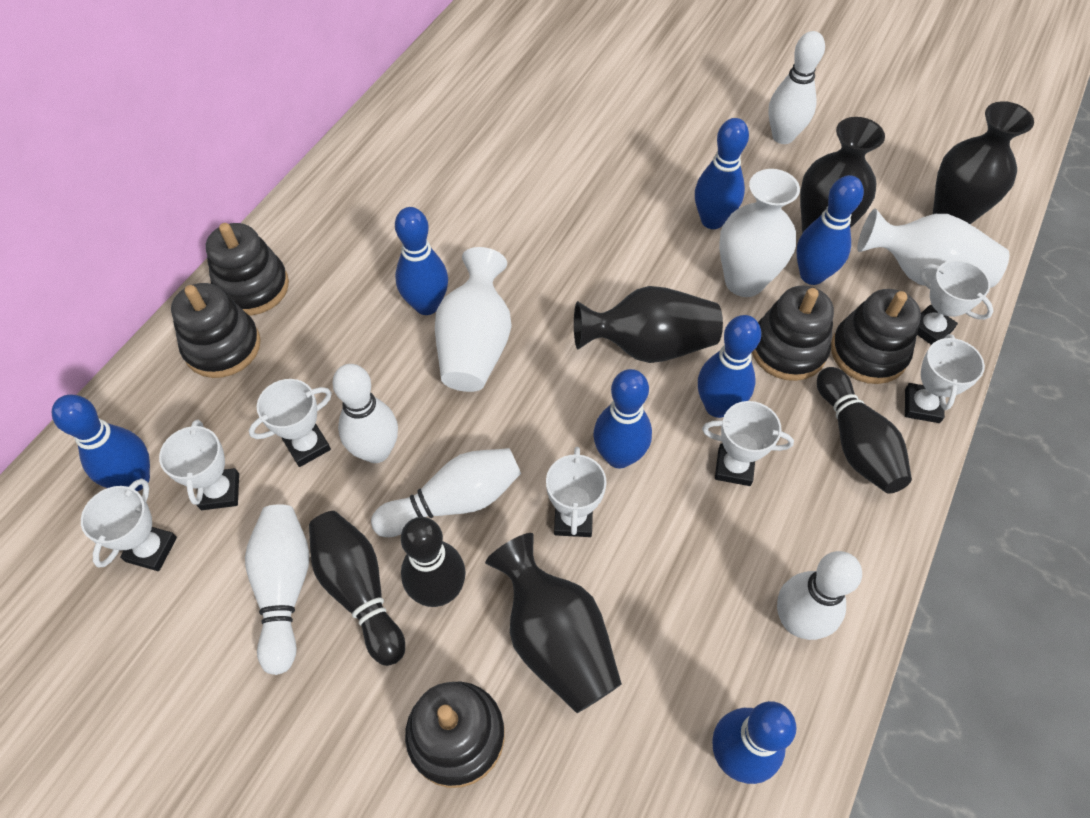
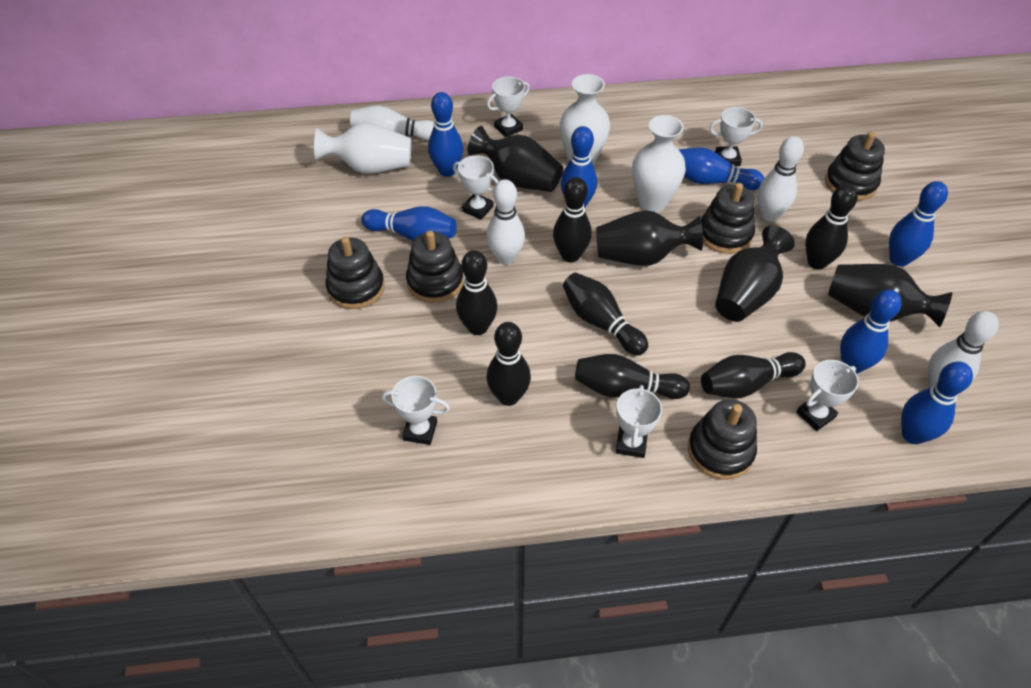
black bowling pin: [309,511,405,666] [401,517,466,607] [817,367,912,494] = 3 -> [456,250,498,335] [486,322,531,406] [553,177,592,262] [563,273,648,355] [575,354,690,399] [701,352,806,398] [805,184,858,270] = 7
white bowling pin: [245,504,309,675] [332,364,398,463] [371,448,521,537] [768,31,825,144] [777,551,862,640] = 5 -> [350,105,434,141] [486,179,525,265] [758,136,804,221] [928,311,999,388] = 4
white trophy: [81,479,177,571] [159,420,239,510] [249,379,332,467] [546,447,607,537] [702,401,794,486] [905,334,985,423] [917,260,993,345] = 7 -> [382,376,450,445] [453,155,499,220] [487,76,530,137] [616,385,662,458] [709,107,763,166] [796,360,859,431] = 6

